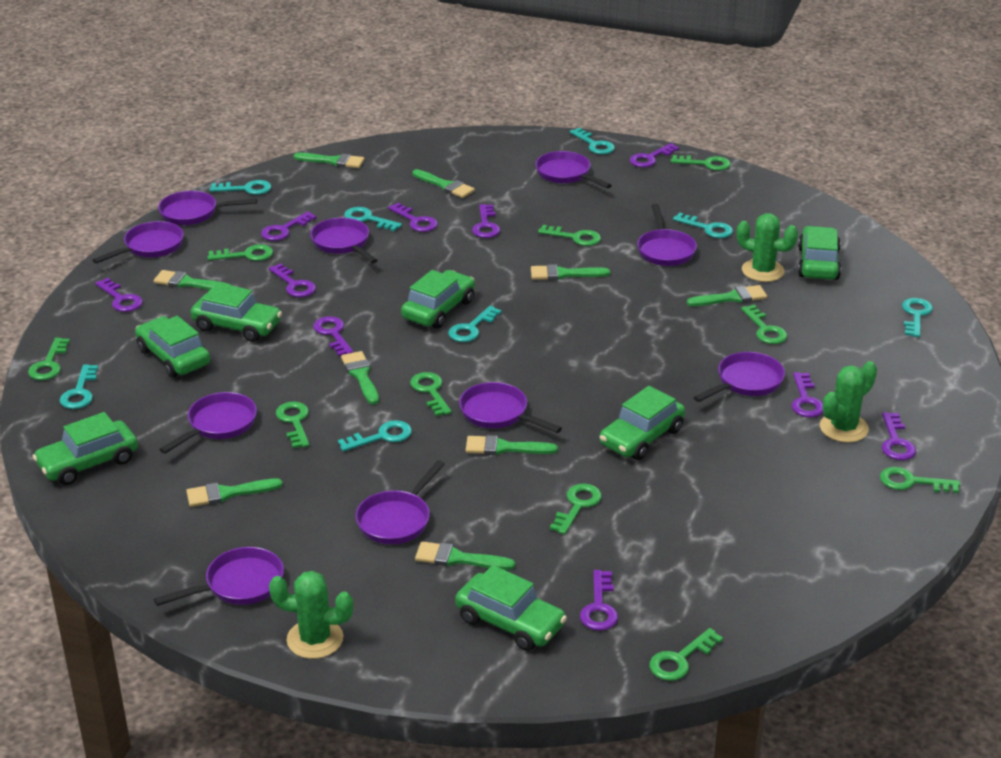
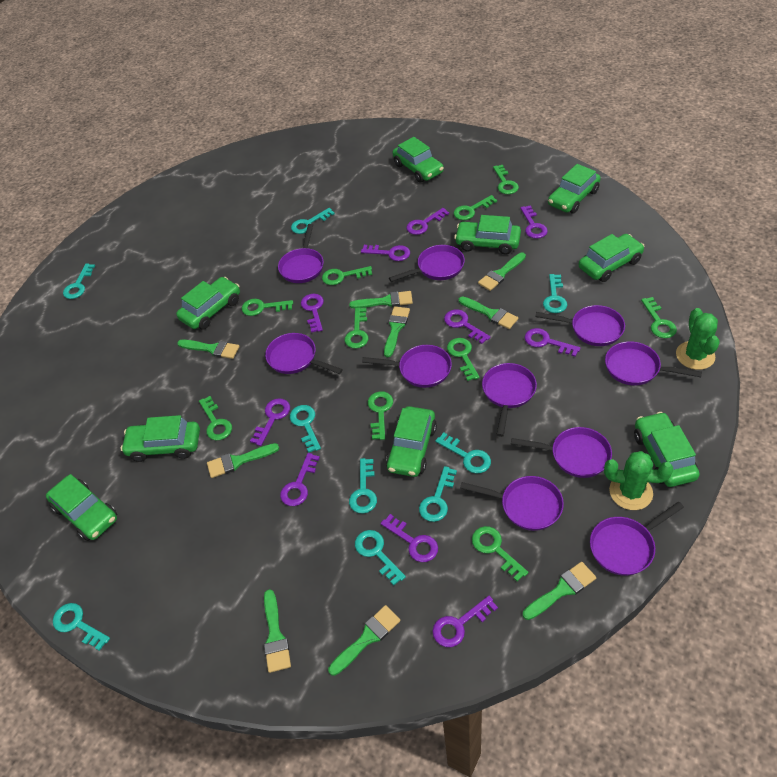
green cactus: [269,571,353,659] [737,213,798,282] [820,361,877,443] = 3 -> [604,451,673,510] [676,308,720,370] = 2
green car: [32,412,138,485] [135,316,210,378] [191,283,282,342] [401,270,475,329] [455,565,567,651] [599,386,685,460] [798,226,841,280] = 7 -> [46,474,117,541] [121,415,200,462] [176,277,240,329] [386,406,437,477] [393,137,444,182] [454,215,521,255] [548,164,601,213] [578,234,645,282] [634,412,700,487] = 9
turquoise key: [59,364,99,409] [210,180,272,195] [338,420,412,451] [344,207,402,231] [448,306,501,342] [570,128,615,154] [673,213,733,238] [902,298,933,337] = 8 -> [53,603,110,651] [63,264,95,299] [290,405,321,453] [291,208,335,234] [349,458,377,513] [355,530,406,585] [419,466,457,522] [435,433,491,474] [543,274,567,313] = 9

